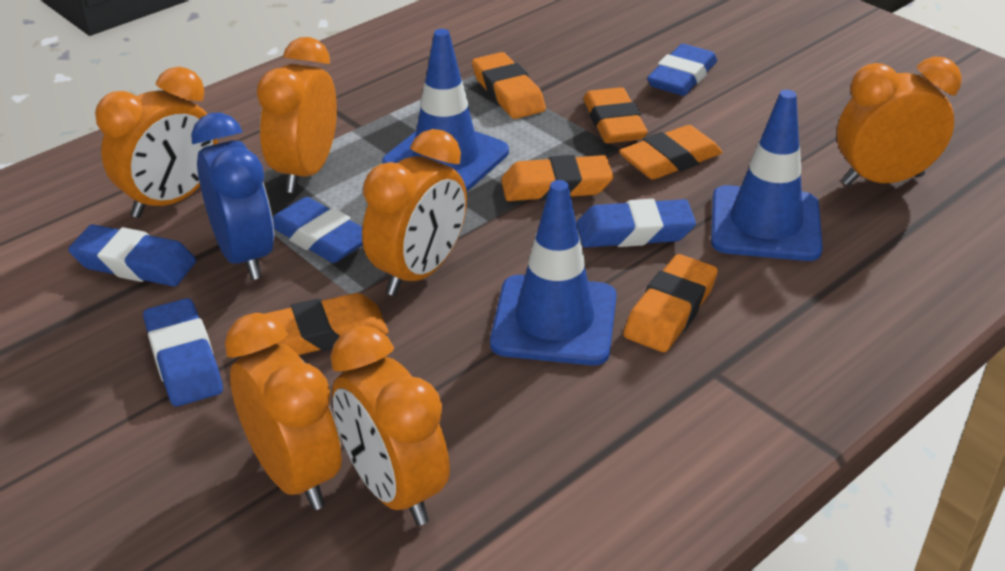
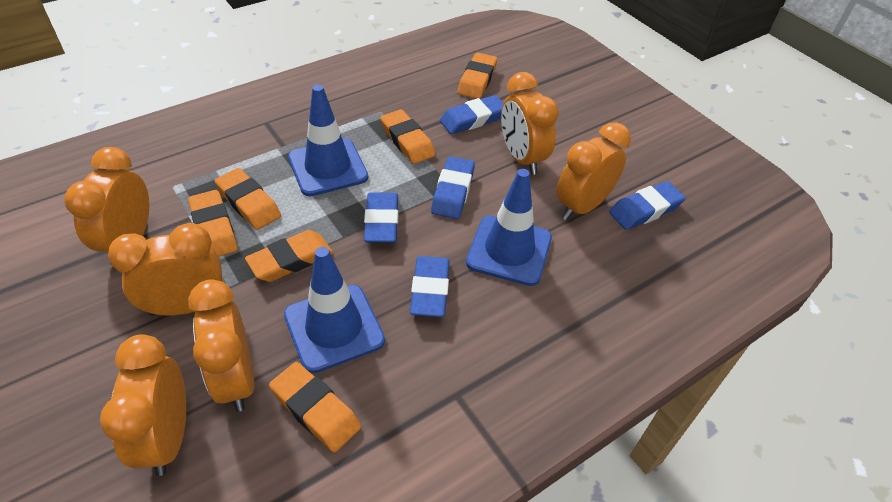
blue clock: [191,113,274,280] = 1 -> none = 0

